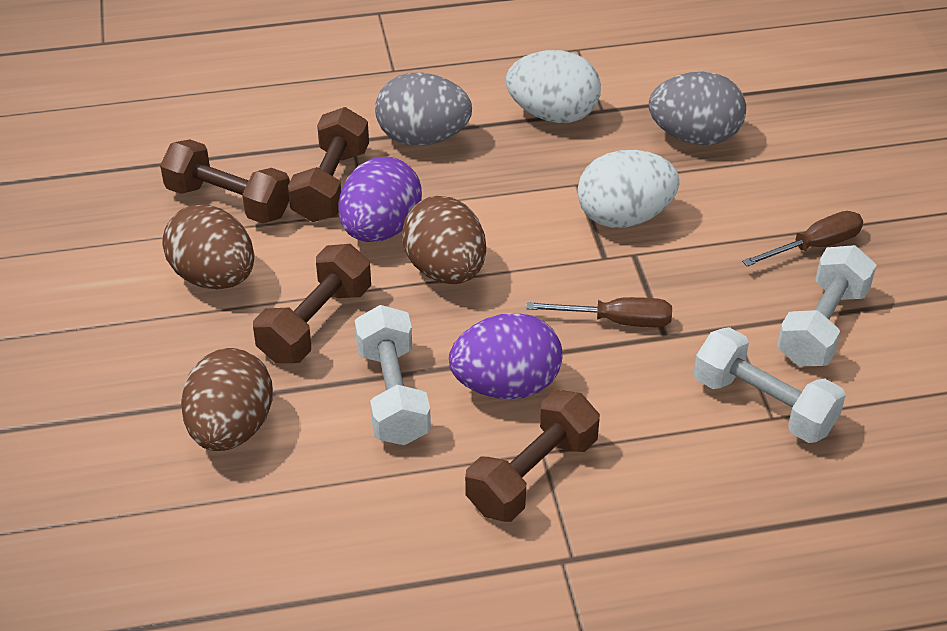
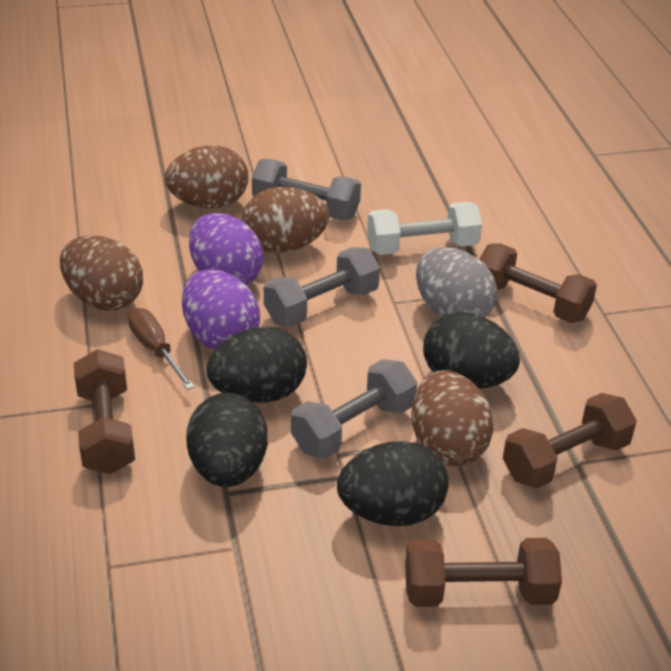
black egg: none = 0 -> [186,393,268,487] [206,326,307,403] [337,441,449,526] [423,312,520,388] = 4
brown egg: [162,204,254,289] [181,348,273,451] [402,196,486,284] = 3 -> [60,235,143,311] [165,145,249,209] [242,187,330,253] [411,370,493,466] = 4
brown screwdriver: [526,297,672,328] [742,211,863,266] = 2 -> [128,308,195,390] = 1
grey dumbbell: none = 0 -> [252,159,361,220] [264,247,380,326] [291,359,417,459] = 3
grey egg: [375,73,472,145] [649,72,746,145] = 2 -> [416,247,497,318] = 1
white dumbbell: [355,305,431,445] [694,327,846,443] [777,245,876,367] = 3 -> [367,202,482,255] = 1
white egg: [506,50,601,123] [577,150,680,228] = 2 -> none = 0

